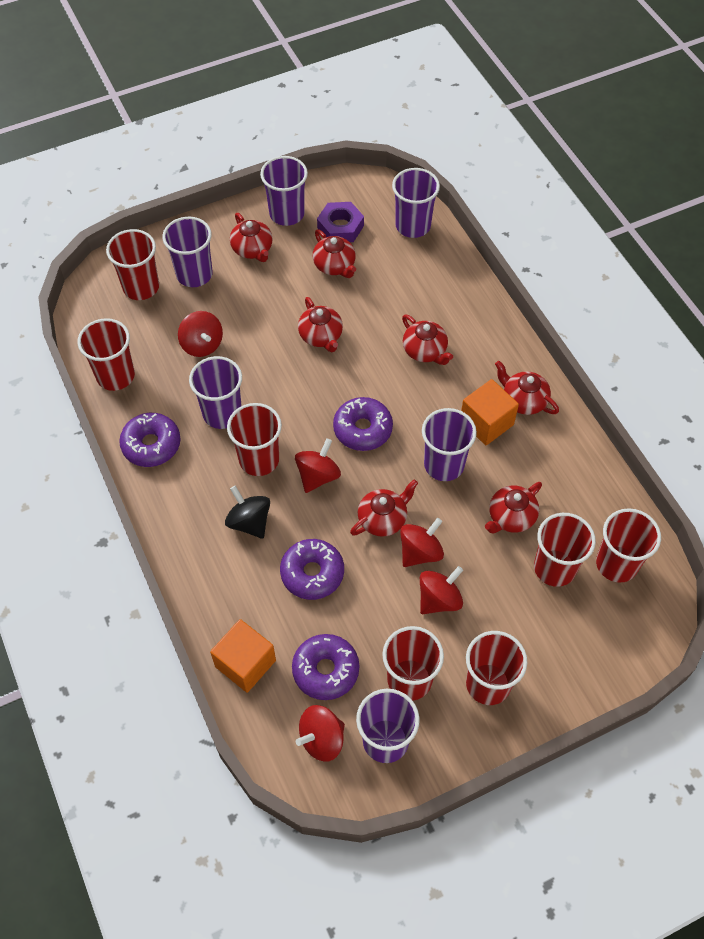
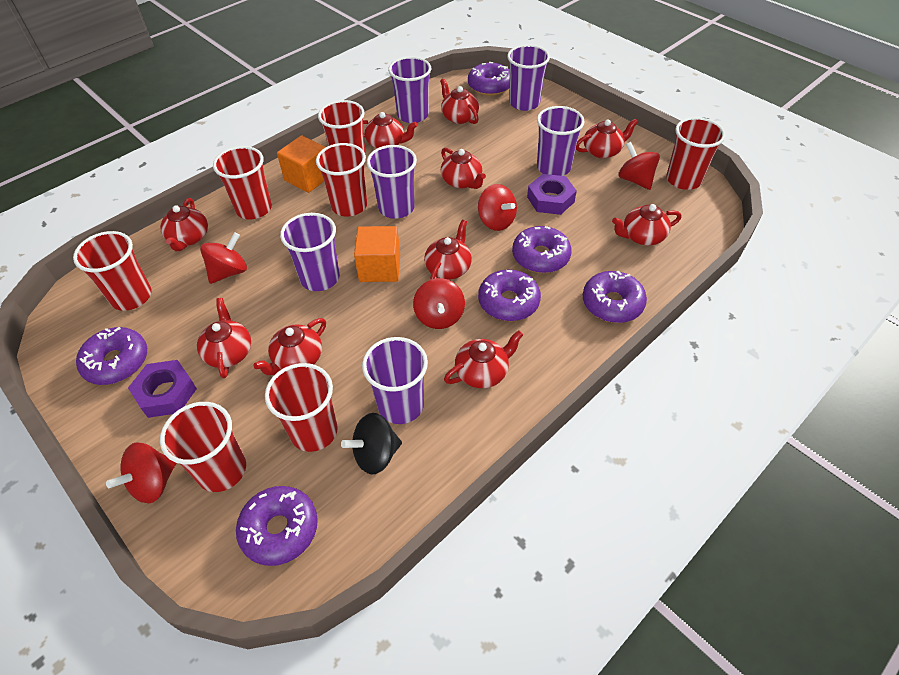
purple donut: [119,413,180,467] [280,539,344,600] [292,634,359,700] [333,397,393,451] = 4 -> [76,327,147,385] [236,486,318,566] [468,62,510,96] [478,270,541,321] [512,226,572,273] [583,271,647,323] = 6
purple nut: [317,202,364,242] = 1 -> [128,360,197,418] [527,174,577,215] = 2
red teapot: [230,213,273,262] [298,297,343,352] [313,229,356,278] [350,480,418,537] [402,314,453,365] [485,482,542,533] [495,361,559,415] = 7 -> [160,198,208,251] [197,298,251,378] [254,318,326,375] [363,112,418,149] [424,220,472,280] [440,79,479,124] [441,148,486,189] [444,331,523,388] [576,118,638,159] [612,204,681,246] = 10

